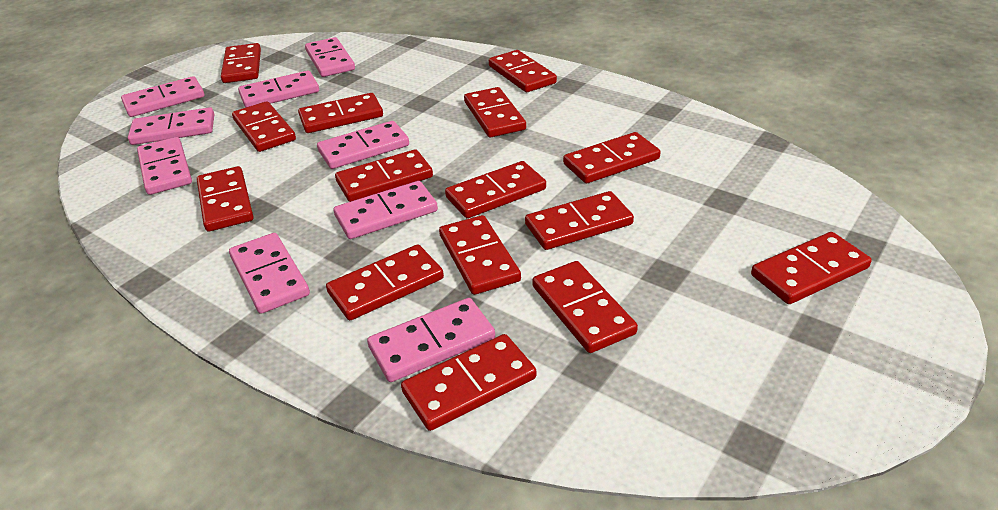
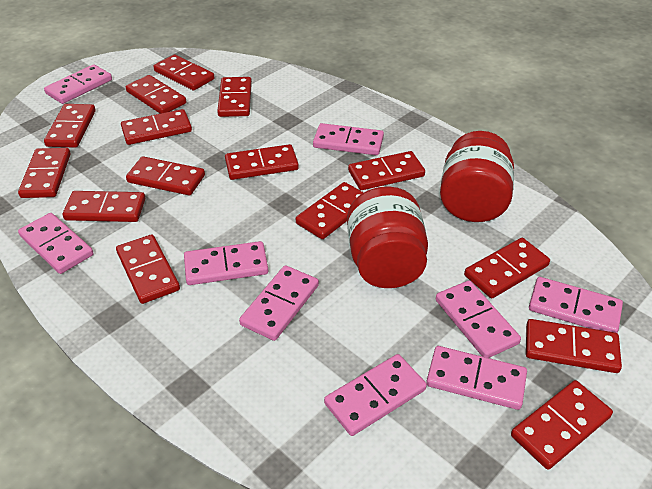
red jar: none = 0 -> [347,186,428,288] [440,131,514,222] = 2

